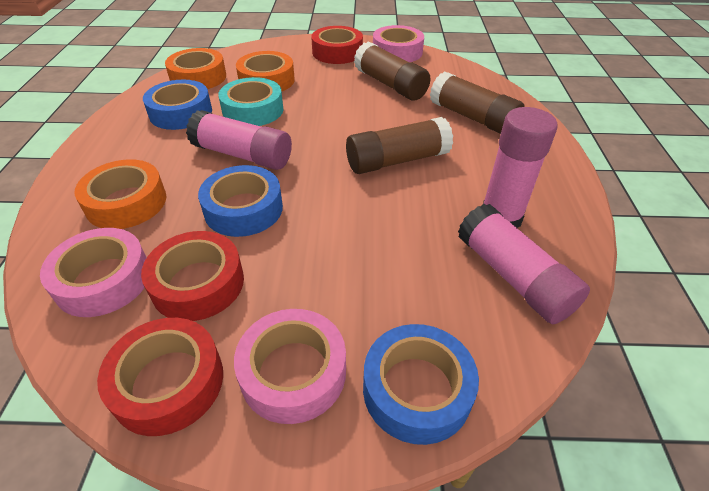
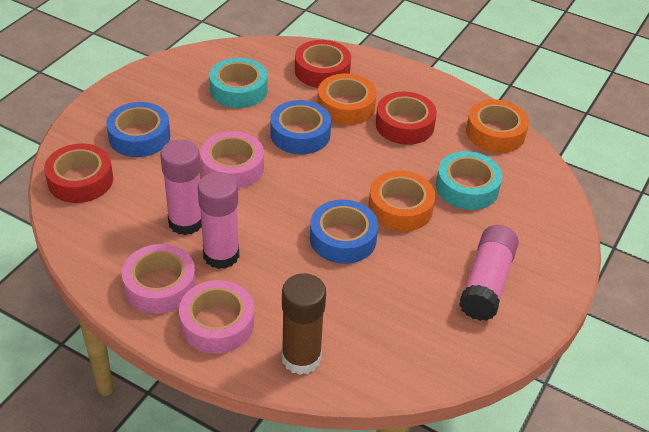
brown glue stick: [346,117,453,174] [354,42,431,101] [430,71,525,134] = 3 -> [281,273,326,375] = 1
turquoise tape: [218,77,283,126] = 1 -> [209,58,268,108] [436,151,502,210] = 2

